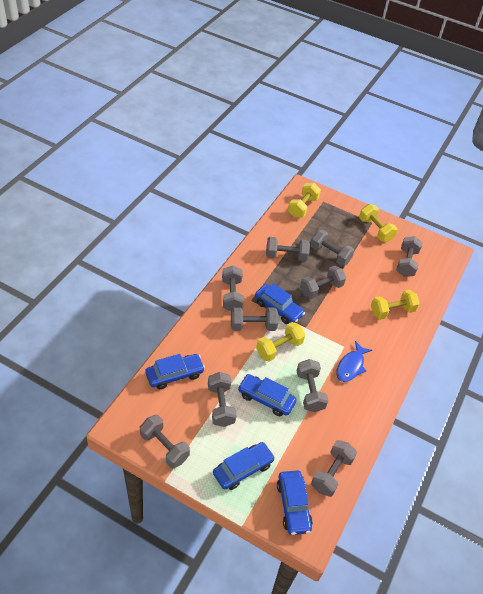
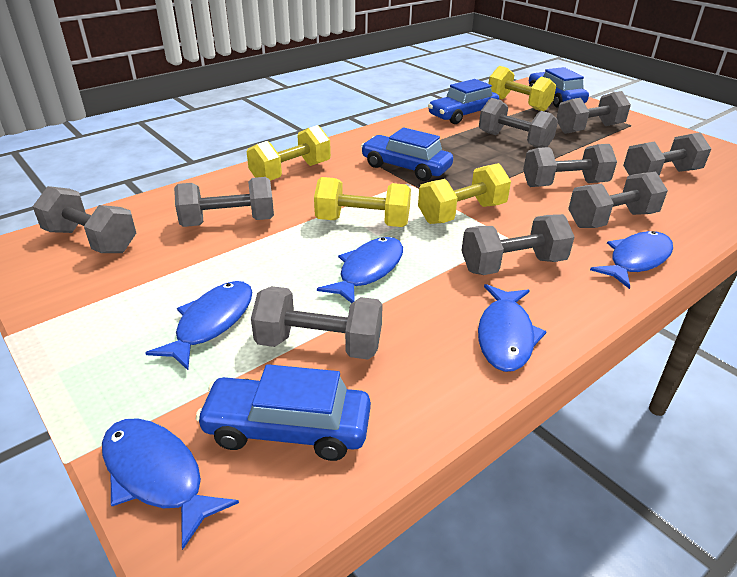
blue car: [145,354,205,389] [213,442,275,490] [238,374,297,416] [255,283,305,324] [277,470,313,535] = 5 -> [196,364,371,461] [361,127,453,181] [428,79,499,124] [529,67,589,108] = 4
blue fish: [336,341,372,382] = 1 -> [102,418,239,550] [146,281,252,370] [317,237,403,303] [478,284,547,372] [590,231,673,289] = 5
grey dumbbell: [140,415,190,468] [208,372,237,427] [222,266,244,311] [231,307,278,331] [266,237,310,261] [297,359,328,412] [300,265,346,299] [310,230,354,266] [311,440,357,497] [396,236,423,277] = 10 -> [32,186,136,253] [174,177,274,227] [251,286,383,360] [461,214,575,275] [479,98,558,148] [523,144,617,187] [556,91,631,134] [568,171,668,228] [623,132,711,176] = 9

